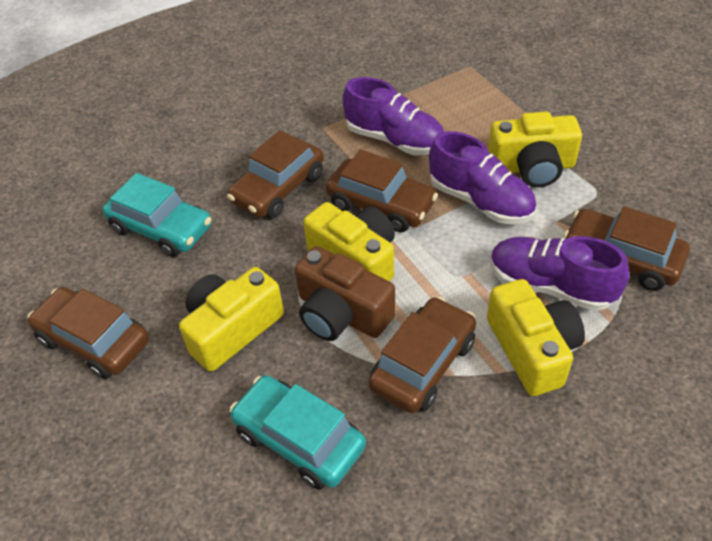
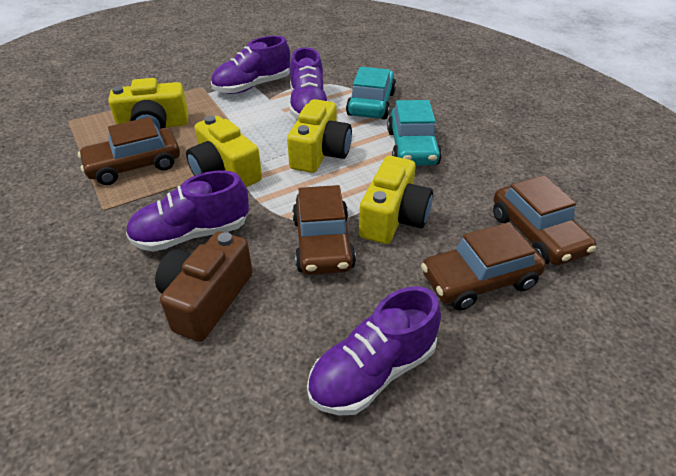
brown car: [28,287,149,379] [227,130,324,219] [326,149,438,232] [368,297,476,413] [563,206,690,291] = 5 -> [78,117,180,185] [292,185,356,275] [421,222,546,311] [493,175,596,265] = 4
purple shoe: [343,77,444,155] [429,131,536,224] [490,236,629,311] = 3 -> [126,170,249,252] [211,36,290,94] [290,47,327,119] [307,286,441,416] = 4

